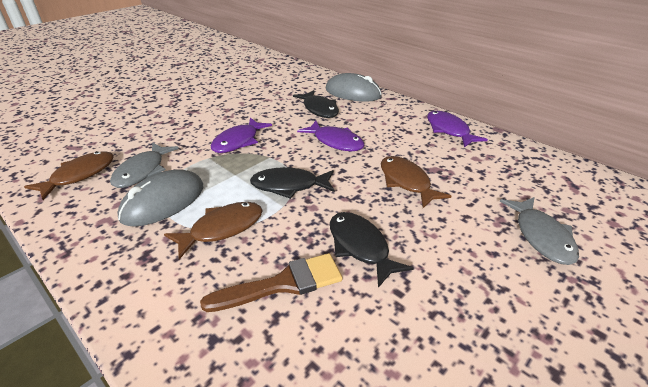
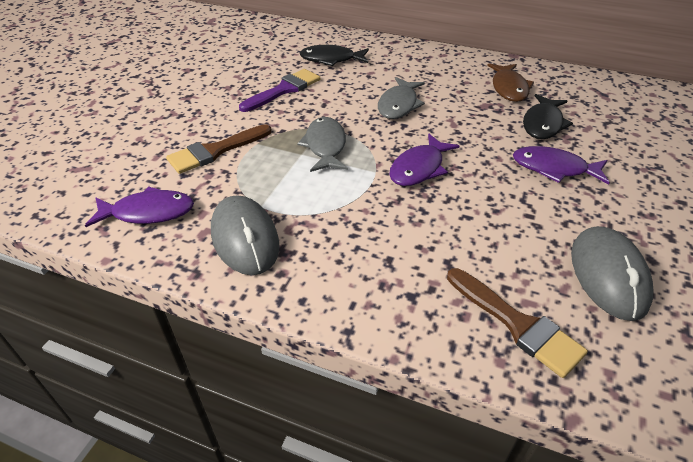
black fish: [250,167,335,199] [293,90,339,118] [330,212,414,288] = 3 -> [300,45,369,66] [523,94,573,139] = 2
brown brush: [200,253,343,312] = 1 -> [166,124,272,174] [447,268,588,378] = 2
brown fish: [24,151,114,200] [164,202,263,259] [381,156,452,208] = 3 -> [487,63,534,102] = 1
purple brush: none = 0 -> [239,69,320,112] = 1

